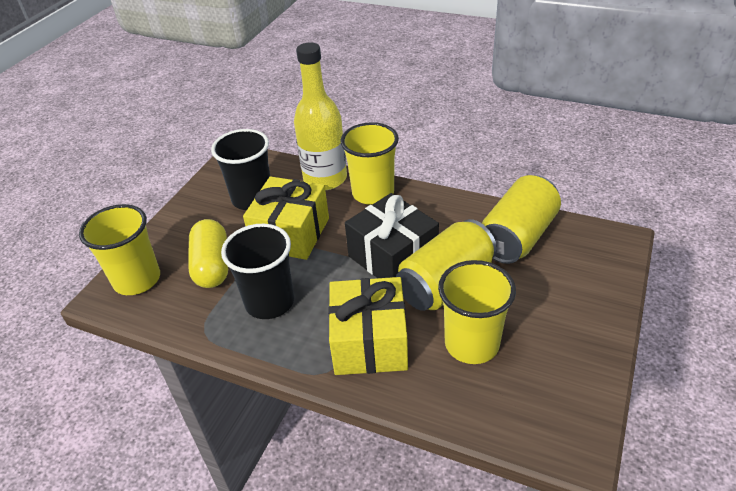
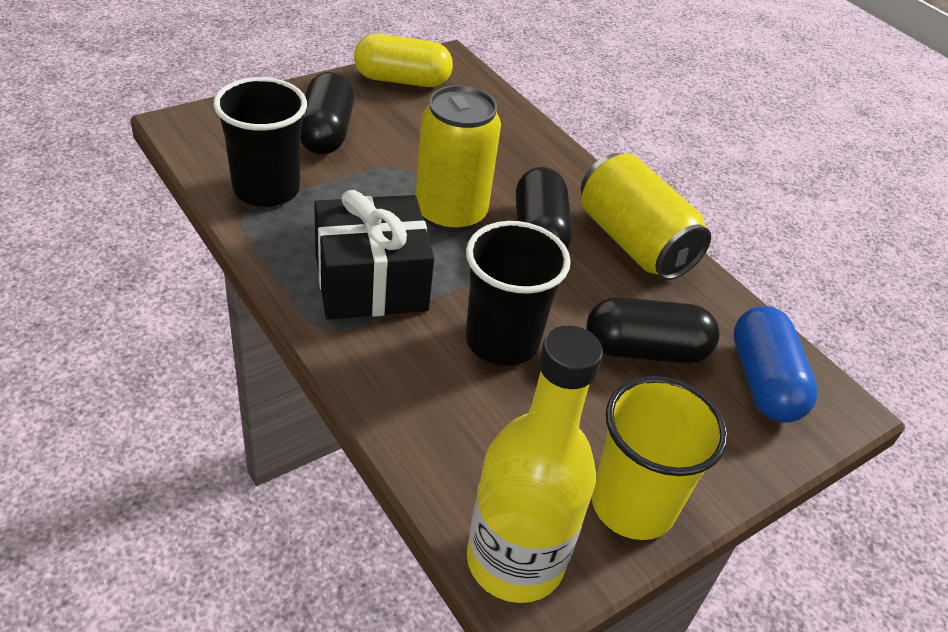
black capsule: none = 0 -> [300,72,354,154] [516,167,572,250] [586,297,720,364] = 3
blue capsule: none = 0 -> [733,306,818,423] = 1
yellow cup: [79,204,160,295] [340,122,399,205] [438,260,516,364] = 3 -> [592,376,728,540] = 1
yellow gift: [243,176,329,260] [328,277,408,375] = 2 -> none = 0

